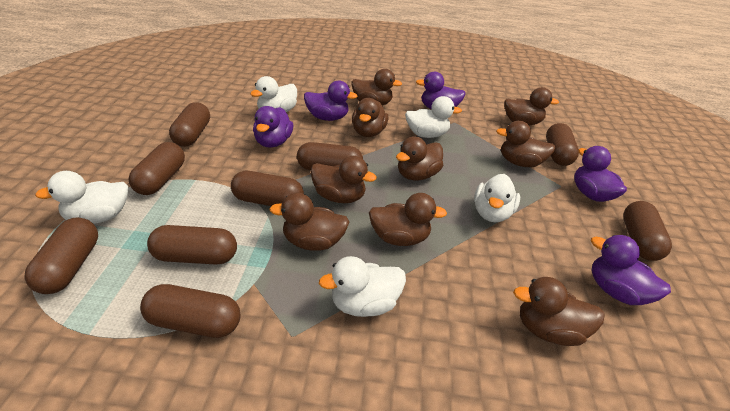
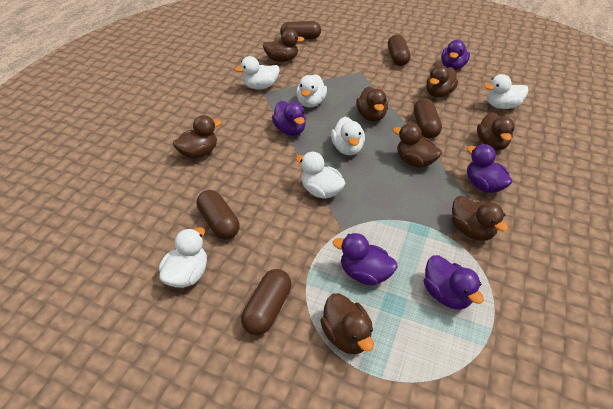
brown capsule: [25,218,98,294] [128,142,185,195] [140,284,240,338] [147,225,237,265] [169,102,210,147] [231,171,304,206] [297,142,363,170] [546,123,579,166] [623,201,672,261] = 9 -> [197,190,240,239] [241,269,292,335] [280,21,321,39] [388,34,411,66] [414,98,442,139] = 5
brown duck: [269,193,349,251] [310,156,377,203] [352,69,402,106] [352,98,388,137] [369,193,447,246] [396,136,443,180] [496,121,555,167] [504,87,559,126] [513,277,605,346] = 9 -> [173,115,221,159] [262,29,304,62] [320,293,374,354] [356,87,388,122] [393,123,442,167] [426,65,458,97] [452,196,509,240] [477,112,515,151] = 8
white duck: [35,171,128,224] [250,76,297,112] [319,256,406,317] [405,96,462,138] [474,174,520,222] = 5 -> [159,227,207,288] [235,56,279,89] [296,74,327,107] [296,152,345,199] [331,117,365,155] [484,74,528,109] = 6

